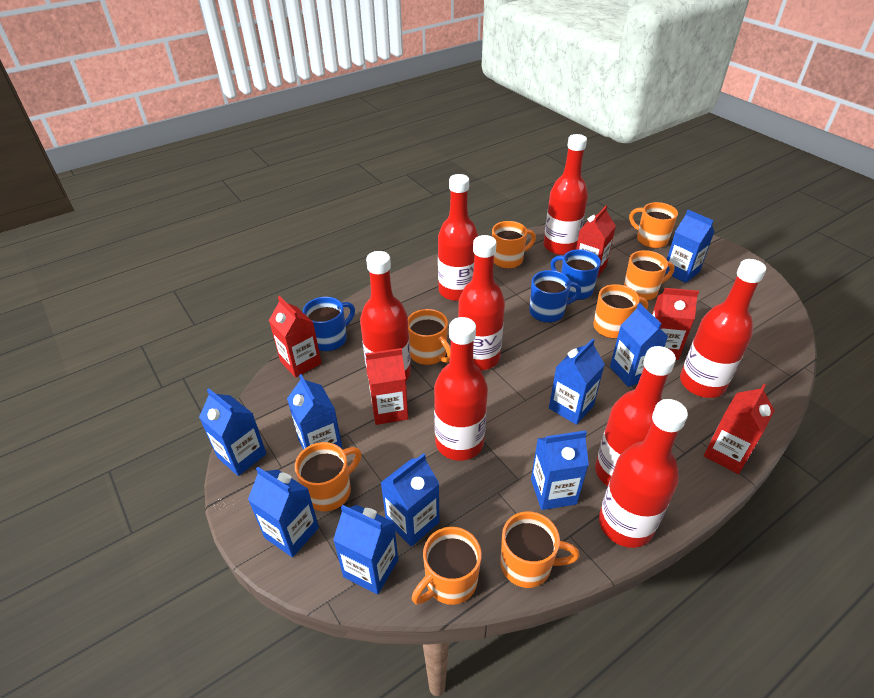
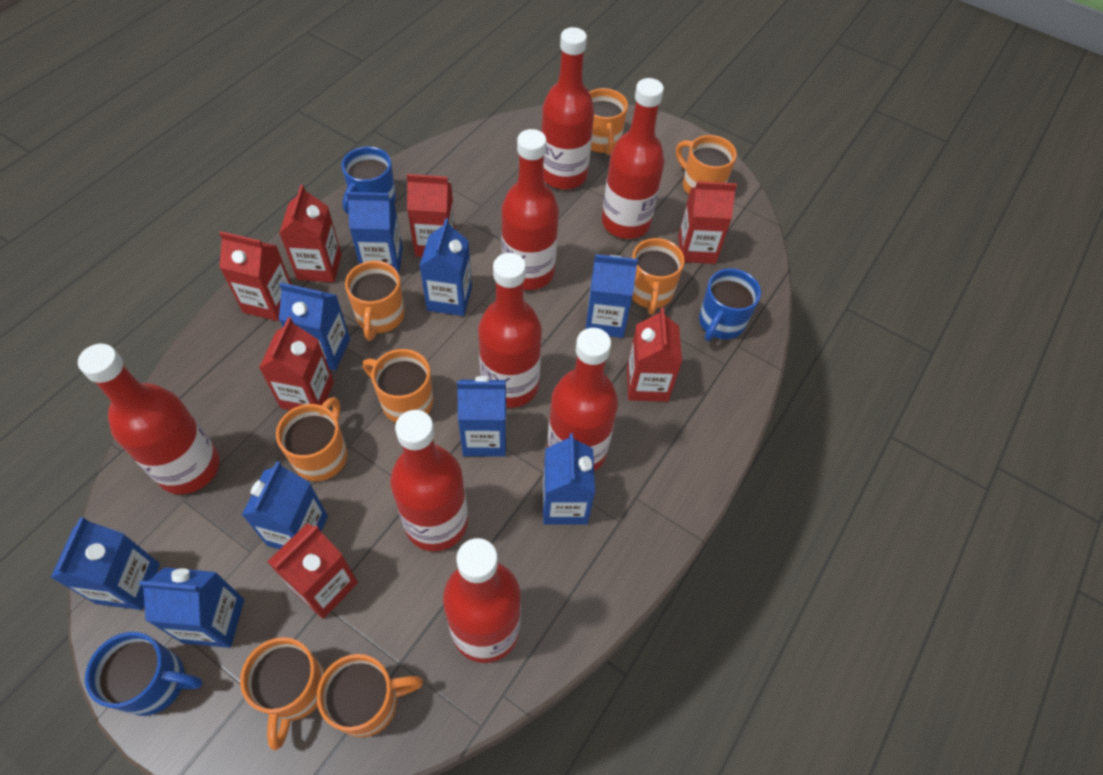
red carton: [269,296,321,378] [366,348,408,425] [576,205,616,278] [652,288,699,360] [704,384,775,474] = 5 -> [219,231,292,321] [259,317,334,410] [267,524,358,619] [279,185,342,283] [407,174,456,257] [627,307,682,402] [678,181,737,264] = 7

